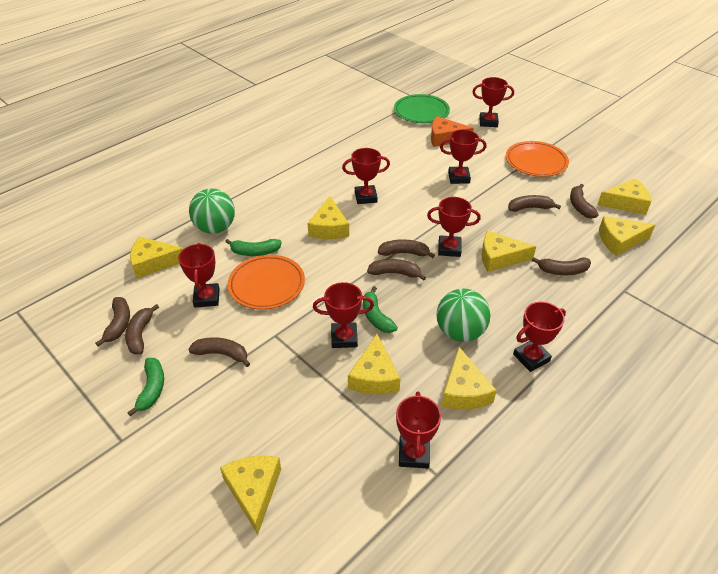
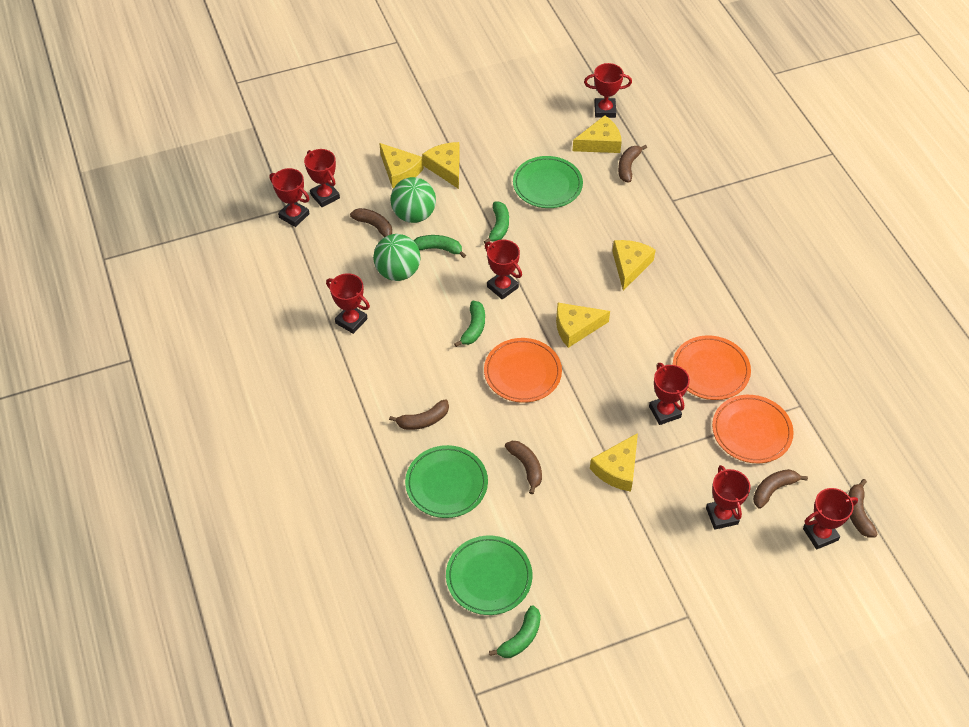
brown banana: [95,297,130,347] [125,304,159,354] [188,337,250,367] [367,259,426,281] [378,239,435,258] [508,195,561,212] [532,257,591,275] [570,184,598,219] = 8 -> [350,208,392,237] [389,399,449,430] [505,441,542,495] [618,145,647,183] [753,469,808,509] [848,479,878,537] = 6
green banana: [127,358,164,417] [225,239,282,256] [363,286,398,333] = 3 -> [413,235,466,258] [454,301,485,347] [484,202,509,243] [489,605,541,658] = 4
green plate: [394,94,450,123] = 1 -> [405,445,488,518] [446,536,532,615] [513,156,583,208] = 3
orange cheese: [431,116,474,147] = 1 -> none = 0
orange plate: [228,255,305,310] [506,141,569,177] = 2 -> [484,338,562,403] [673,335,751,400] [712,395,794,463] = 3
yellow cheese: [130,237,184,279] [220,456,281,534] [308,196,349,239] [348,334,400,394] [442,347,497,410] [481,230,536,272] [597,178,651,215] [599,216,655,256] = 8 -> [379,143,424,188] [422,142,460,189] [556,303,610,348] [573,115,622,153] [590,433,638,492] [612,240,656,291] = 6

